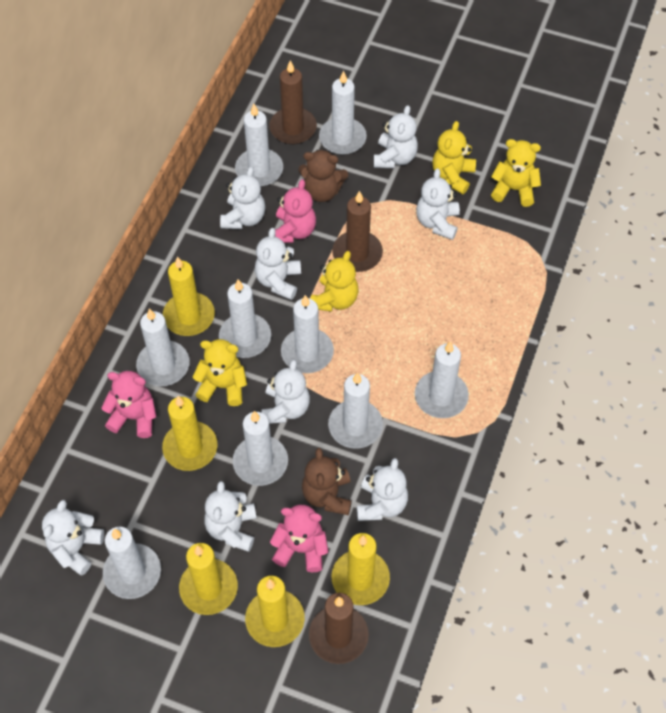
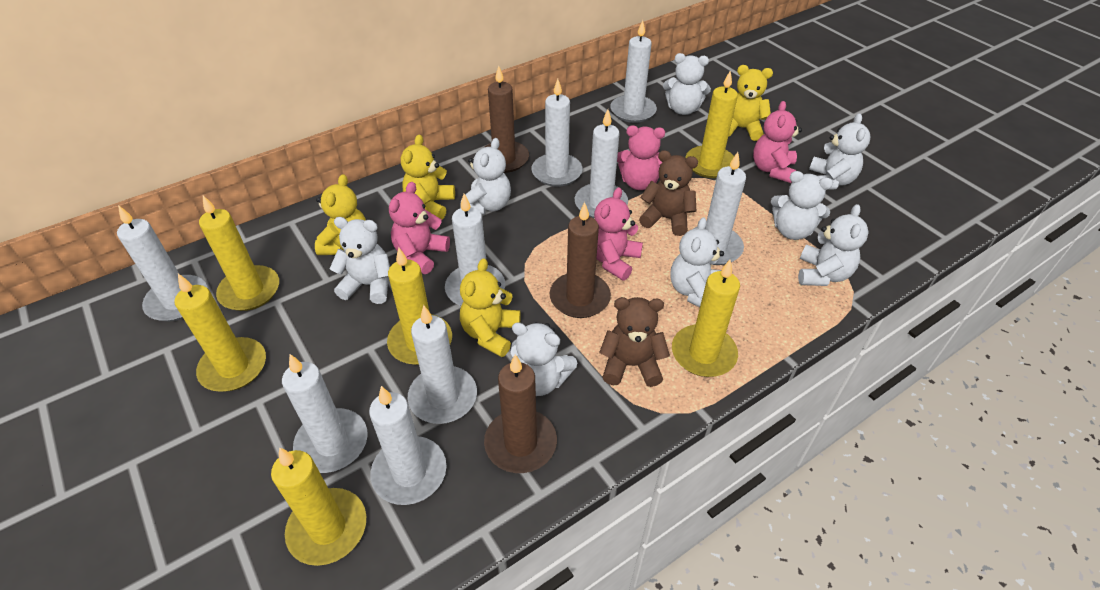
pink teddy bear: [101,371,157,438] [270,505,329,572] [275,179,316,243] = 3 -> [389,182,450,274] [594,187,643,281] [617,125,665,190] [753,101,802,183] = 4
yellow candle: [162,396,218,471] [163,256,215,336] [179,543,238,615] [245,576,305,647] [332,533,390,605] = 5 -> [174,274,266,392] [199,196,279,311] [271,447,366,566] [387,248,452,365] [672,260,740,377] [685,70,738,178] = 6

